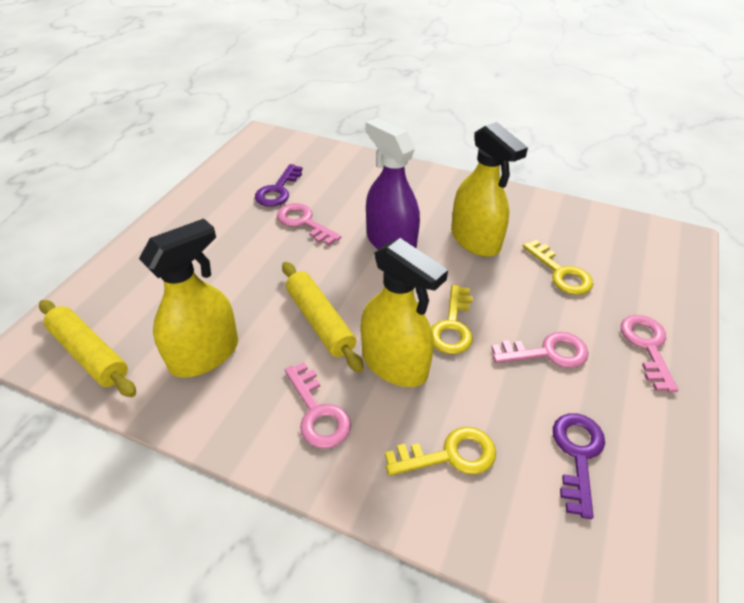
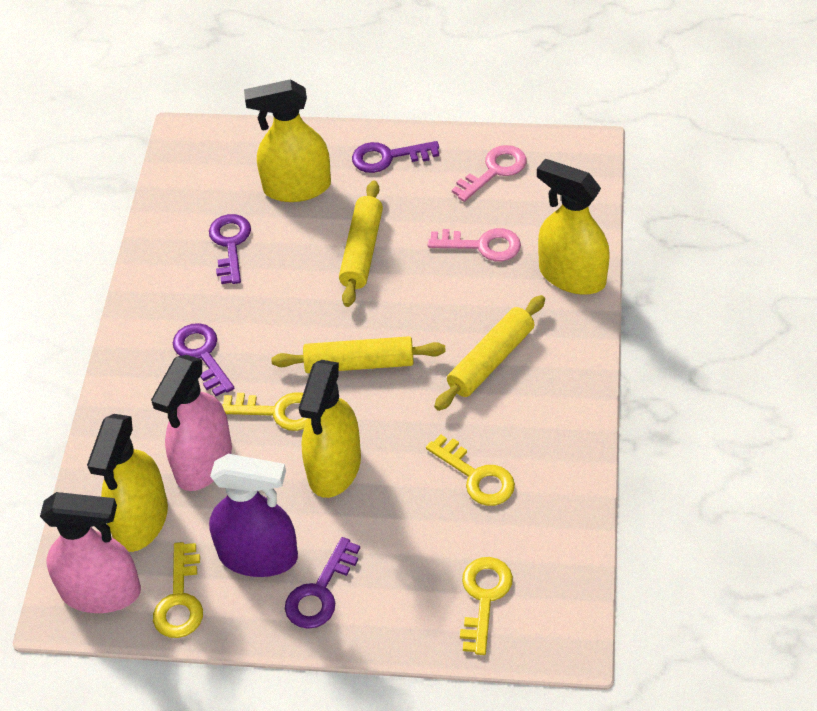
pink key: [277,203,341,245] [285,362,351,448] [491,332,588,368] [621,315,678,392] = 4 -> [428,228,521,261] [452,145,526,202] = 2
pink spray bottle: none = 0 -> [40,492,141,613] [151,355,232,491] = 2
purple key: [255,164,303,207] [553,413,605,519] = 2 -> [173,323,234,396] [209,214,251,284] [285,537,360,629] [352,141,439,173] = 4
yellow key: [385,427,496,476] [431,285,473,354] [523,240,593,295] = 3 -> [153,542,203,638] [222,392,307,431] [426,435,515,506] [460,557,513,655] = 4
yellow rolling pin: [39,300,136,397] [282,262,364,373] = 2 -> [271,336,446,373] [339,181,383,307] [434,295,545,411] = 3
yellow spray bottle: [139,219,238,378] [361,238,448,387] [451,122,528,257] = 3 -> [87,414,168,552] [244,79,331,202] [299,360,361,498] [537,159,610,295] = 4

